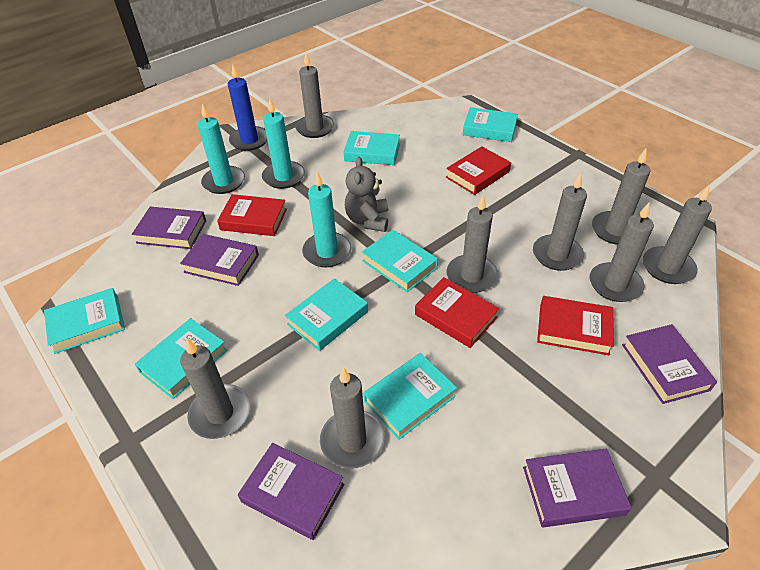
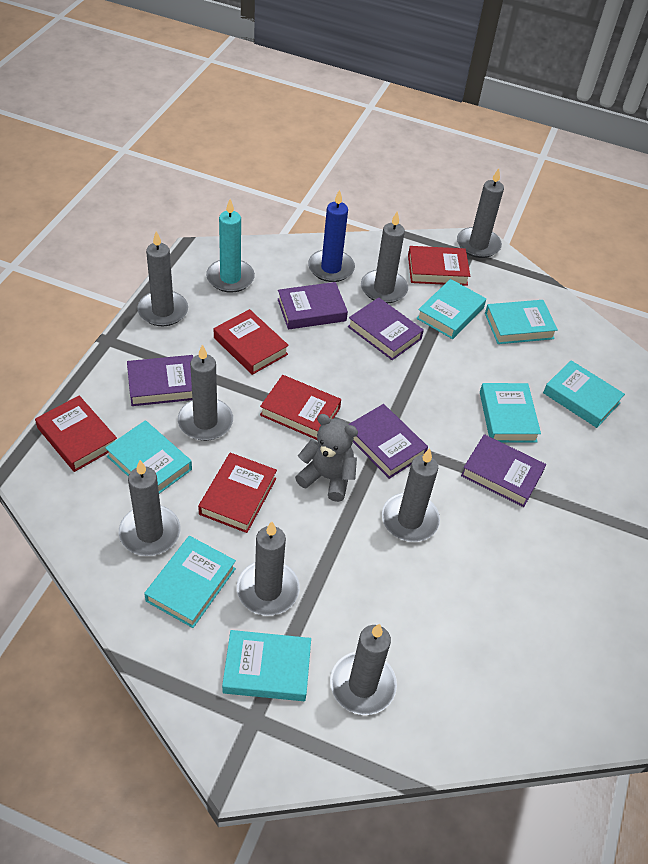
red book: [217,194,287,236] [415,277,499,348] [446,146,511,195] [537,296,614,356] = 4 -> [35,396,117,472] [198,453,277,533] [214,309,289,375] [260,375,341,440] [408,246,470,286] = 5
turquoise candle: [198,104,245,194] [262,99,305,189] [302,172,352,267] = 3 -> [206,199,255,293] = 1

